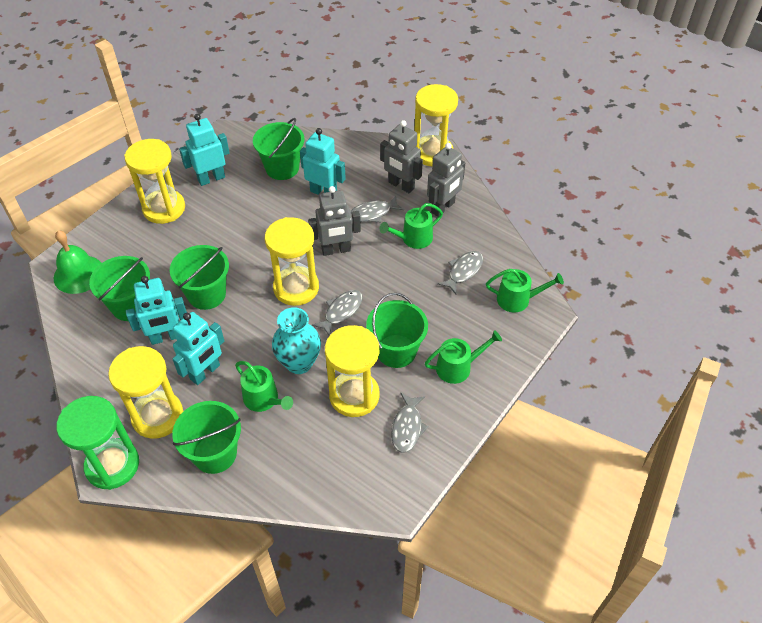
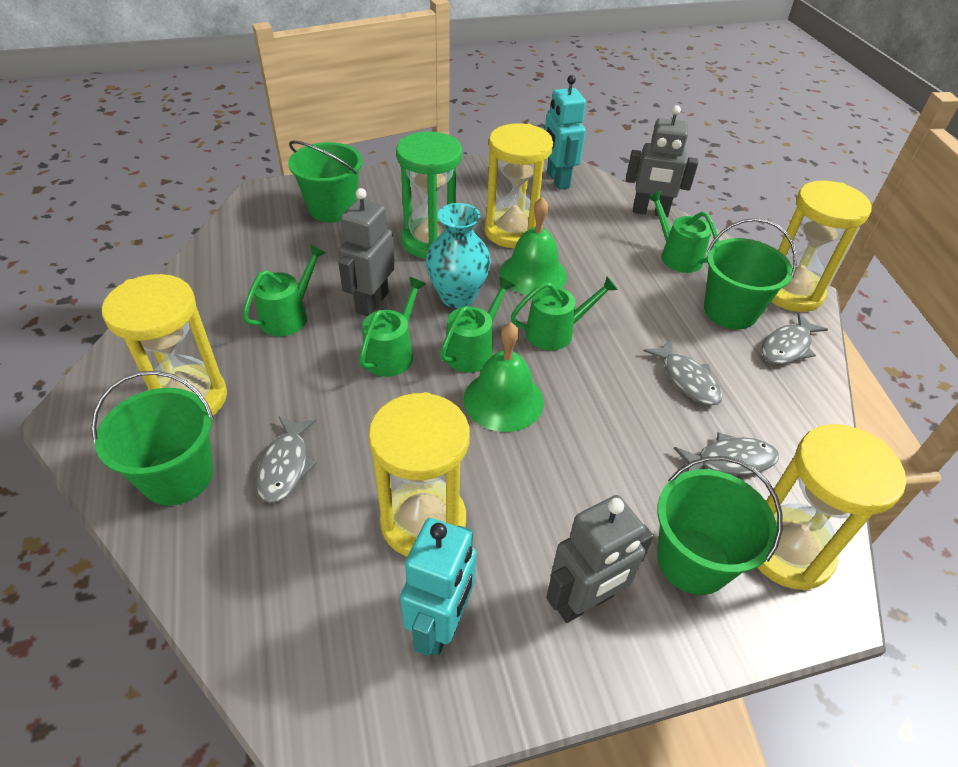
green bell: [54,230,101,294] = 1 -> [463,322,544,432] [500,197,567,295] = 2
green bucket: [89,256,150,321] [170,245,229,310] [172,401,241,474] [253,118,305,180] [366,293,428,368] = 5 -> [91,371,214,505] [288,140,363,222] [657,456,782,595] [704,218,797,329] = 4
green watering can: [235,361,293,412] [380,203,443,249] [425,330,502,384] [486,269,564,312] = 4 -> [242,244,326,336] [359,277,426,377] [440,277,515,373] [511,276,618,350] [647,190,719,273] = 5
turquoise robot: [126,276,187,345] [172,312,224,385] [179,114,230,186] [300,128,346,195] = 4 -> [400,518,477,656] [545,75,586,189] = 2

